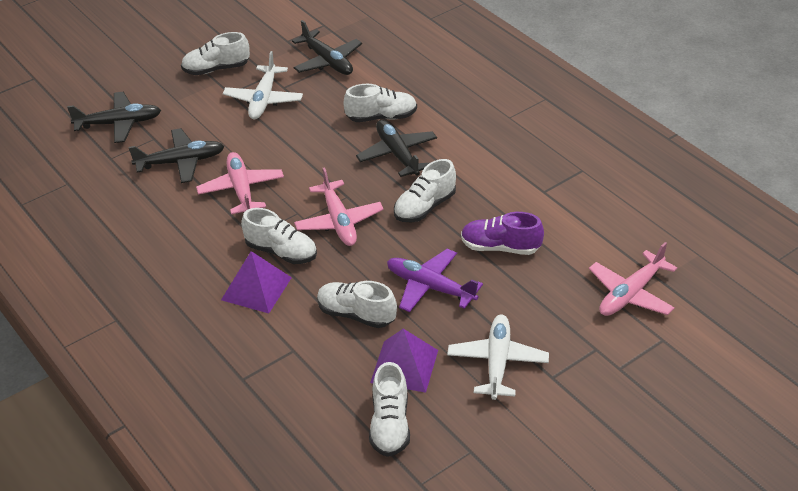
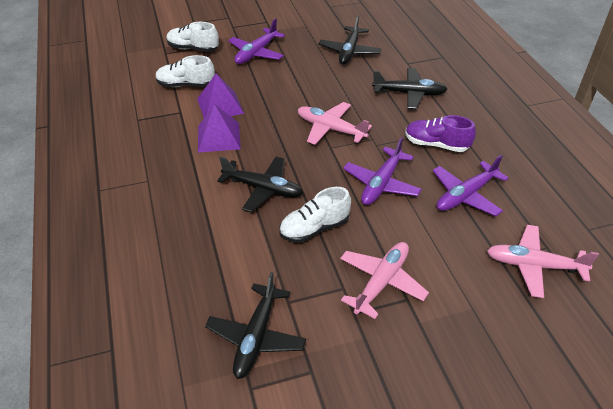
purple plane: [387,249,483,312] = 1 -> [228,18,285,64] [343,137,422,205] [433,155,509,216] = 3
white plane: [223,51,303,119] [447,314,549,400] = 2 -> none = 0
white shoe: [181,32,250,75] [241,208,317,264] [317,281,397,328] [343,84,417,122] [369,362,410,457] [394,159,456,222] = 6 -> [155,55,215,87] [166,22,219,52] [279,187,351,243] = 3

